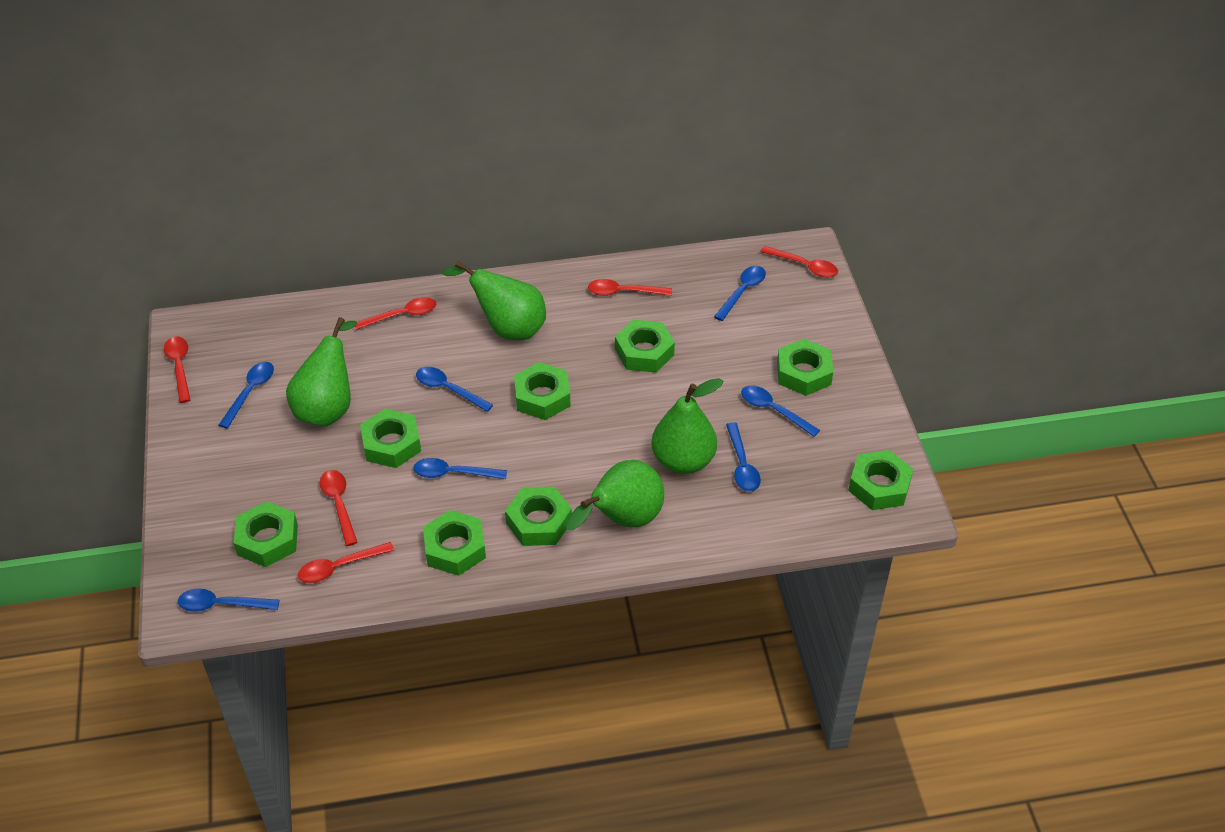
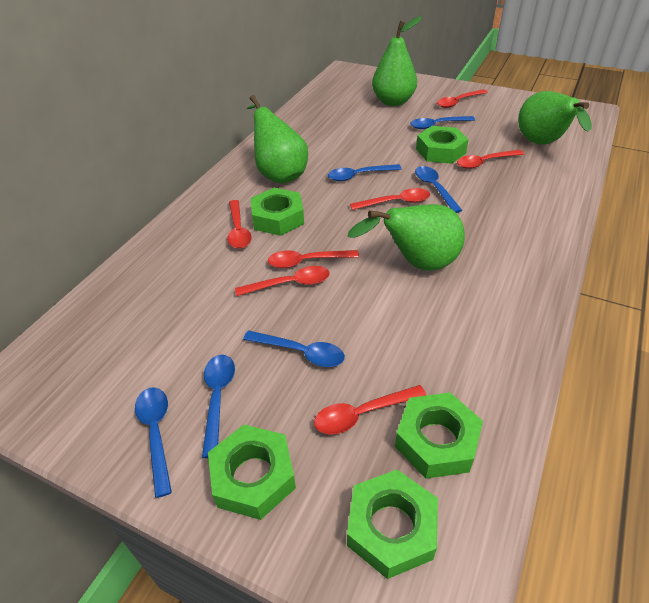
blue spoon: [178,588,279,612] [219,362,274,429] [413,458,507,479] [416,367,493,412] [714,266,766,321] [726,422,761,491] [741,385,820,437] = 7 -> [135,387,172,498] [202,354,235,458] [243,330,345,367] [328,164,402,181] [410,116,475,129] [415,166,462,213] = 6
green nut: [233,501,298,567] [360,408,421,468] [423,510,486,576] [505,487,572,546] [514,362,570,420] [615,319,675,373] [777,339,833,396] [848,450,913,510] = 8 -> [208,425,296,520] [251,188,304,236] [347,470,438,579] [395,392,483,479] [416,126,469,164] = 5
red spoon: [164,336,191,403] [298,542,394,583] [320,470,358,546] [355,297,436,330] [588,279,672,296] [760,246,838,278] = 6 -> [227,200,252,249] [235,266,330,296] [268,250,359,268] [314,385,426,434] [350,188,430,210] [437,89,488,108] [457,150,524,169] = 7

